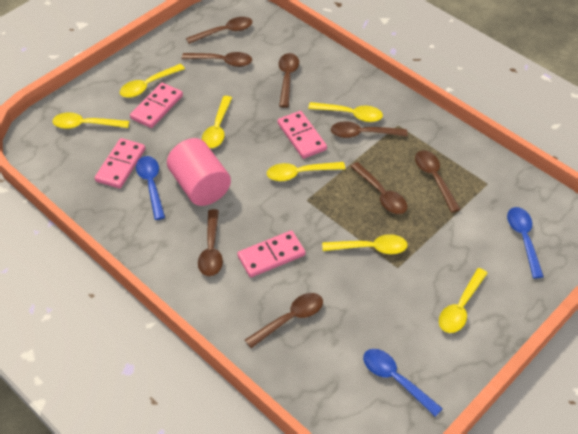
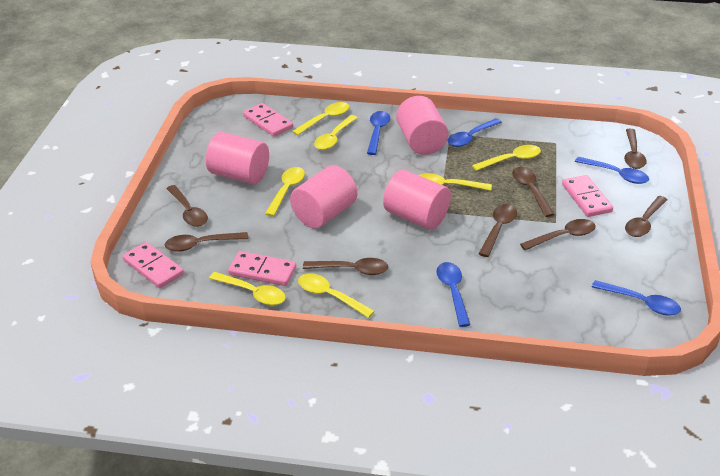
blue spoon: [136,156,165,220] [363,349,443,417] [507,207,544,279] = 3 -> [367,111,390,155] [436,262,470,327] [448,118,502,147] [575,156,649,184] [592,280,681,316] = 5
pink cylinder: [167,138,231,206] = 1 -> [206,132,269,184] [290,165,357,229] [383,170,451,230] [396,96,449,155] = 4

